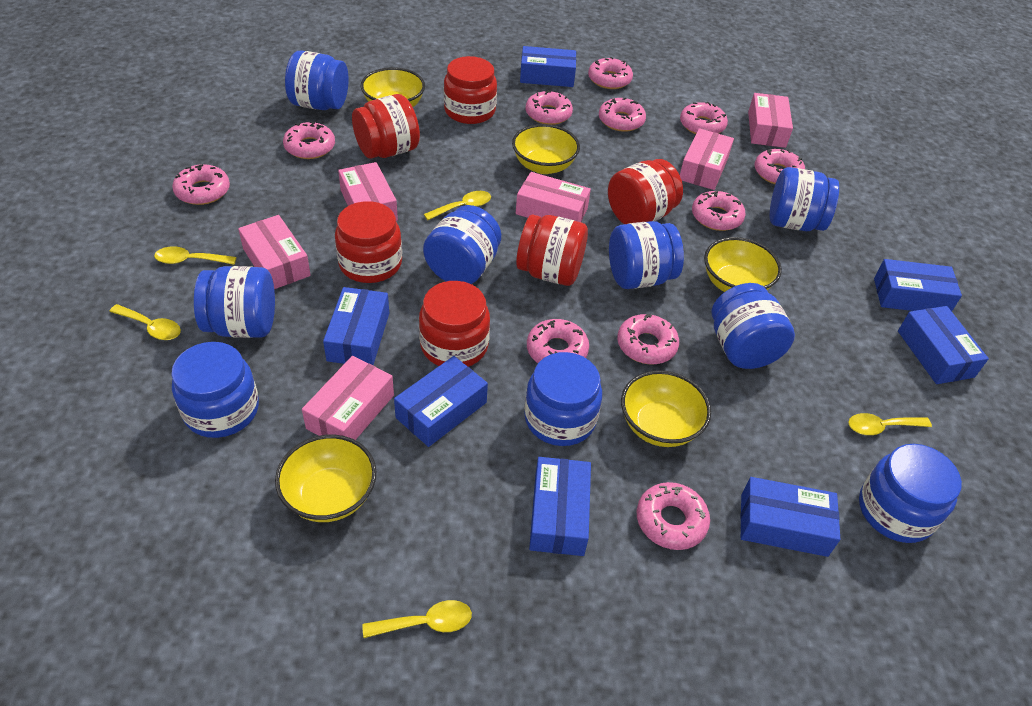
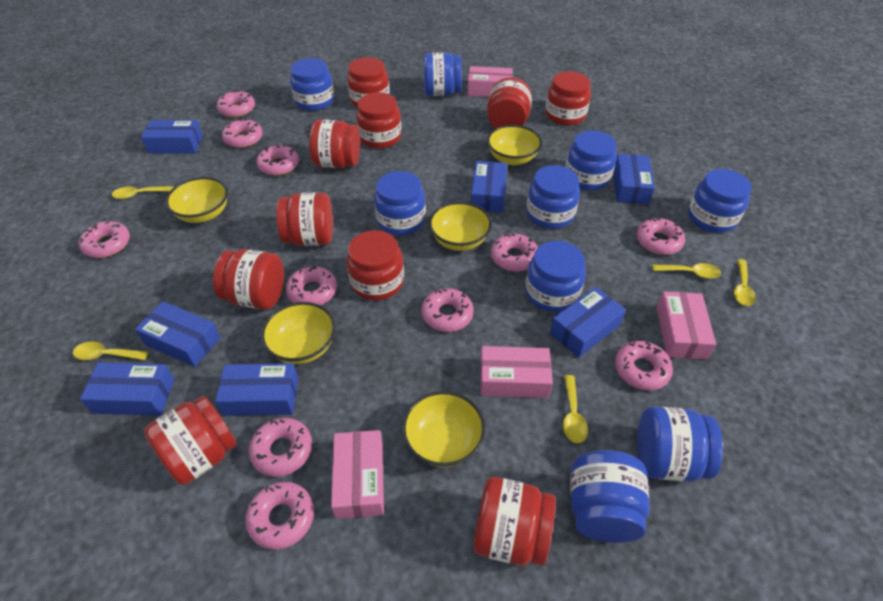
pink box: [238,215,311,289] [302,356,394,440] [338,162,398,221] [516,172,591,222] [680,128,734,190] [748,93,793,148] = 6 -> [331,430,384,519] [468,66,513,97] [480,346,553,398] [656,292,716,360] = 4
red jar: [335,201,402,283] [352,94,420,159] [419,281,490,367] [444,56,497,124] [516,214,588,286] [608,159,683,224] = 6 -> [144,395,237,485] [213,249,284,310] [276,192,333,246] [309,119,360,168] [347,57,390,108] [347,230,404,300] [356,92,401,148] [474,477,556,566] [487,77,532,129] [546,71,591,125] = 10

